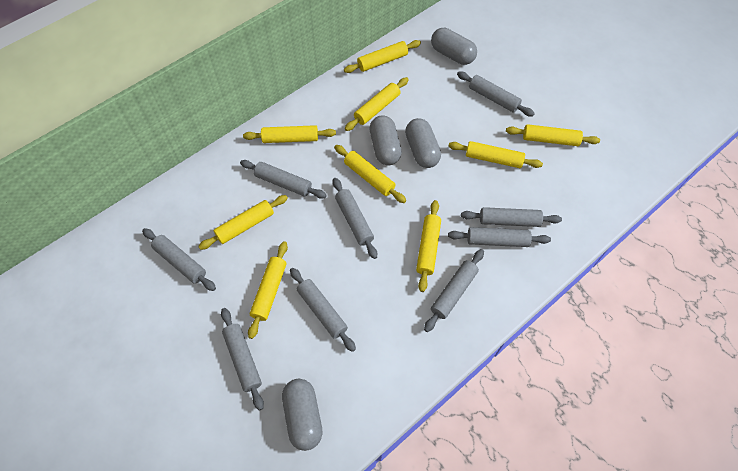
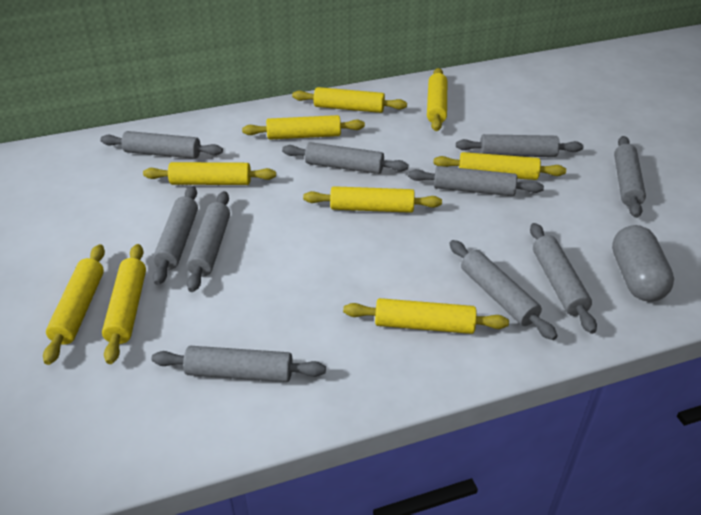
grey capsule: [282,379,323,451] [370,115,402,166] [405,118,441,168] [431,28,477,65] = 4 -> [612,225,674,302] = 1
grey rolling pin: [142,228,216,291] [221,308,264,411] [240,160,327,199] [290,268,356,352] [332,178,377,259] [424,249,484,332] [448,227,551,247] [457,71,535,117] [461,207,562,227] = 9 -> [100,131,223,159] [151,346,326,382] [153,186,198,285] [187,191,230,292] [282,142,408,174] [408,166,544,196] [449,240,558,340] [456,134,583,157] [530,223,597,334] [614,136,646,218] = 10

